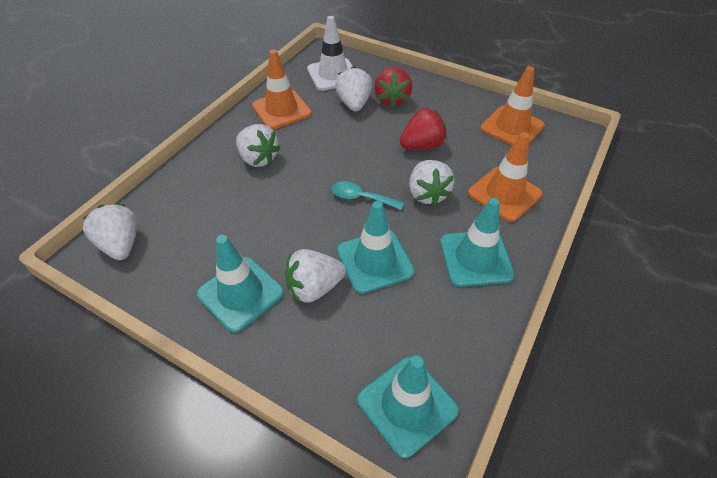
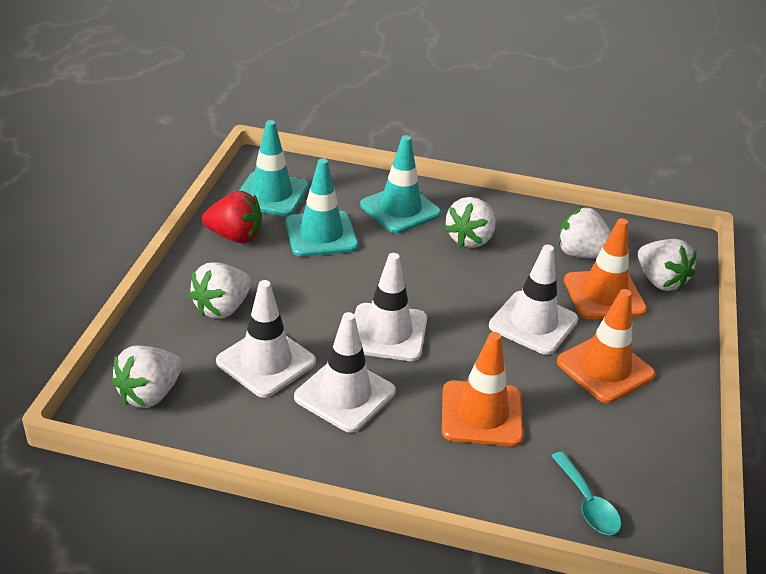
red strawberry: [374,67,412,107] [400,108,447,149] = 2 -> [202,191,262,243] = 1
turquoise traffic cone: [197,235,284,333] [337,201,415,294] [357,355,459,458] [440,198,515,287] = 4 -> [239,120,309,216] [285,158,358,257] [360,135,441,233] = 3
white traffic cone: [307,16,353,91] = 1 -> [216,280,316,398] [294,312,396,433] [354,253,427,361] [489,245,578,355] = 4

